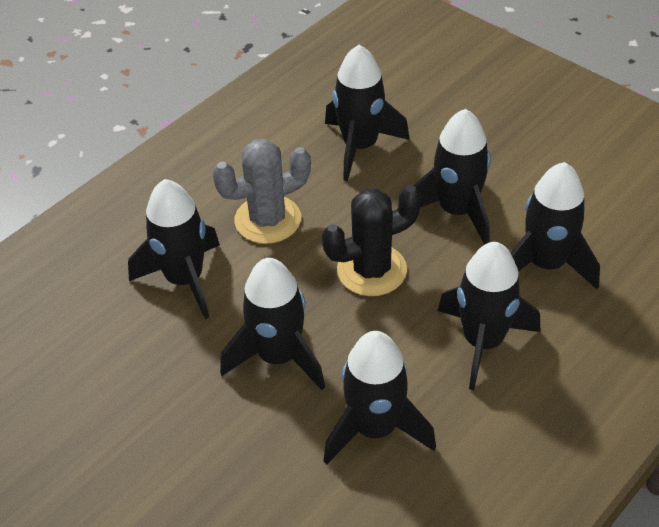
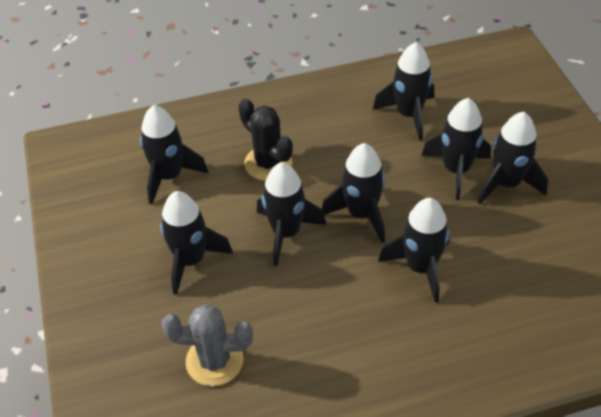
black rocket: [128,179,220,319] [220,258,325,390] [323,331,436,465] [325,45,410,181] [413,109,491,245] [438,242,540,390] [510,162,600,289] = 7 -> [140,105,208,204] [160,191,233,295] [257,162,326,266] [322,143,385,243] [373,42,434,141] [378,198,450,303] [421,98,491,200] [477,112,548,204] = 8

